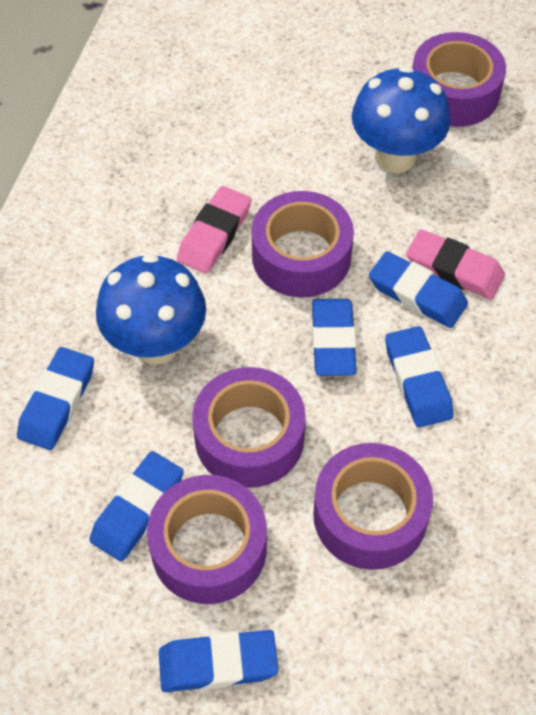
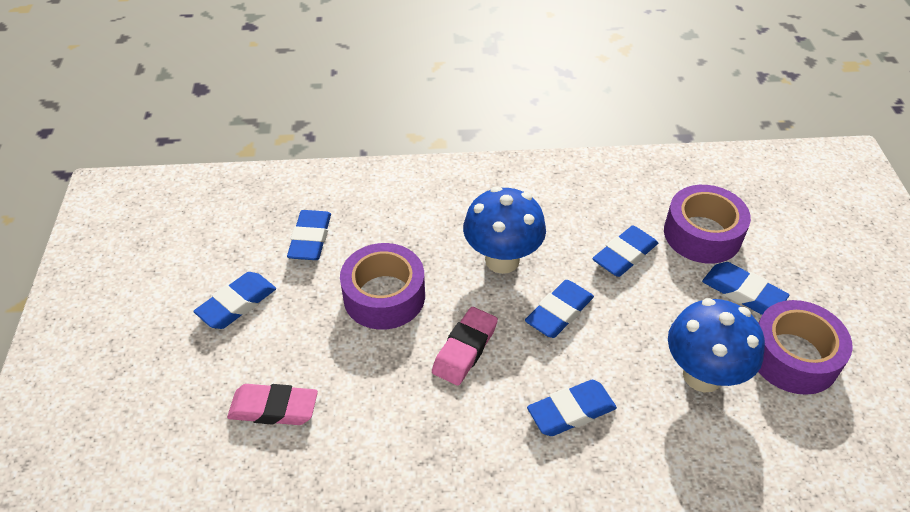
purple tape: [147,475,267,604] [192,367,306,488] [252,191,354,298] [313,443,433,570] [412,32,506,127] = 5 -> [340,243,425,330] [664,185,751,264] [758,300,853,395] = 3

